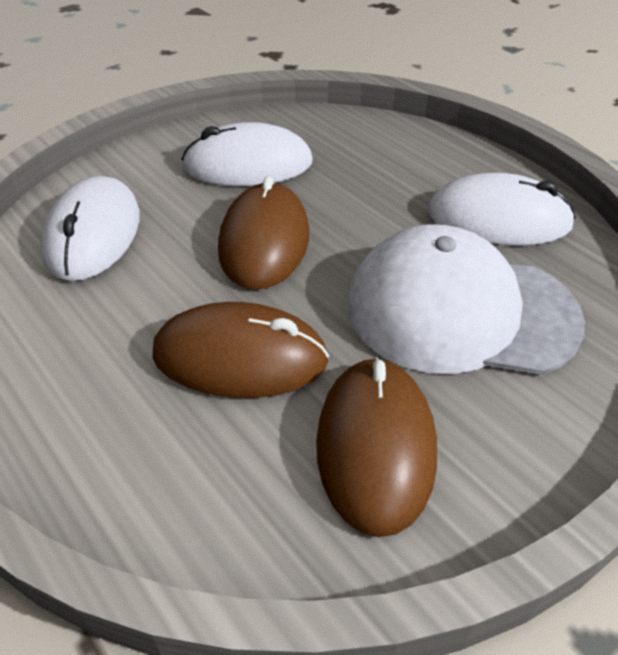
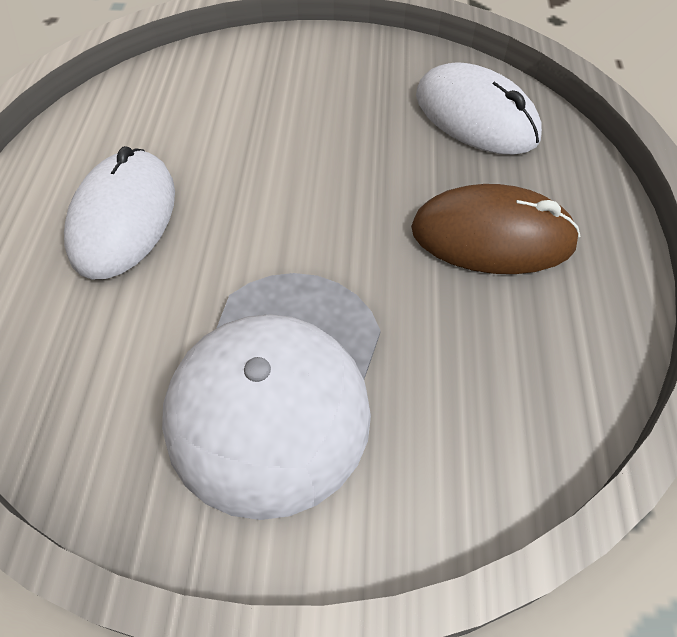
brown mouse: [152,302,329,398] [218,176,309,290] [316,357,437,537] = 3 -> [411,184,580,274] = 1
white mouse: [41,176,140,281] [181,122,313,186] [427,173,576,246] = 3 -> [64,146,175,280] [416,62,542,155] = 2

